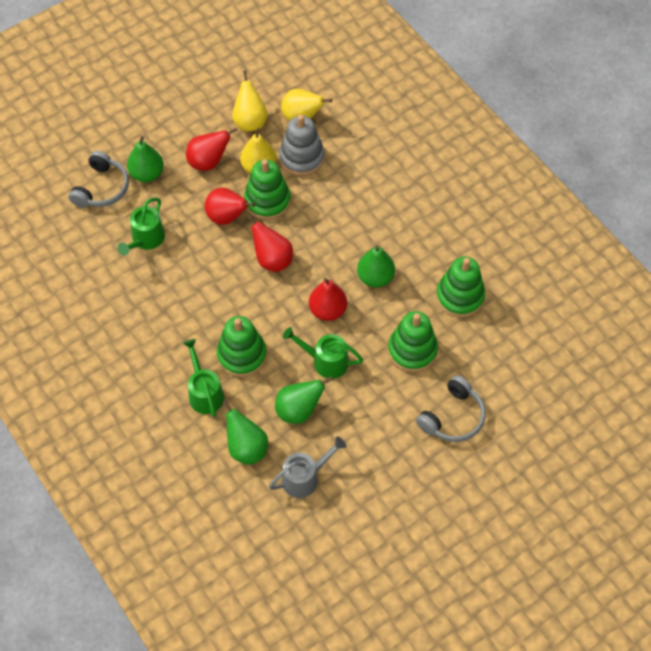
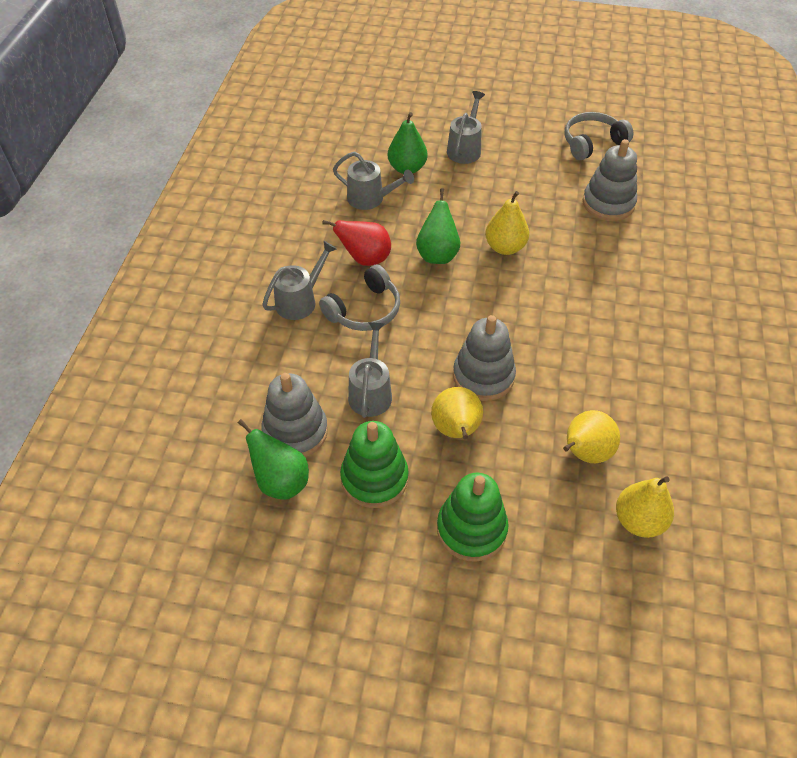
green pear: [127,136,164,182] [223,400,268,465] [275,376,333,424] [357,245,395,287] = 4 -> [238,419,309,500] [388,112,427,174] [416,188,460,264] = 3
green stacking toy: [217,316,267,377] [244,159,291,220] [388,311,438,372] [436,257,485,318] = 4 -> [340,421,409,508] [437,473,509,561] = 2
green watering can: [117,198,165,255] [183,339,224,417] [283,327,363,379] = 3 -> none = 0
grey stacking toy: [279,115,325,176] = 1 -> [261,373,328,457] [453,315,516,401] [583,139,637,221] = 3
grey watering can: [269,437,346,498] = 1 -> [262,241,337,320] [333,152,414,210] [348,322,392,418] [447,91,485,164] = 4
red pear: [186,128,238,171] [205,188,255,225] [247,215,293,272] [309,278,347,321] = 4 -> [322,220,391,266] = 1
yellow pear: [232,70,268,132] [240,128,277,174] [281,89,332,121] = 3 -> [431,387,483,439] [485,191,529,255] [563,410,620,463] [616,476,674,538] = 4

